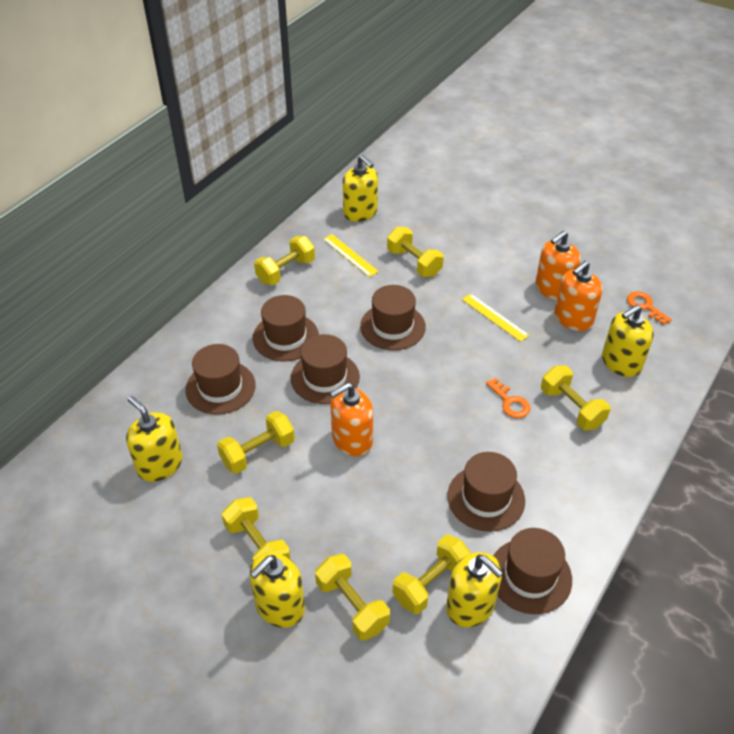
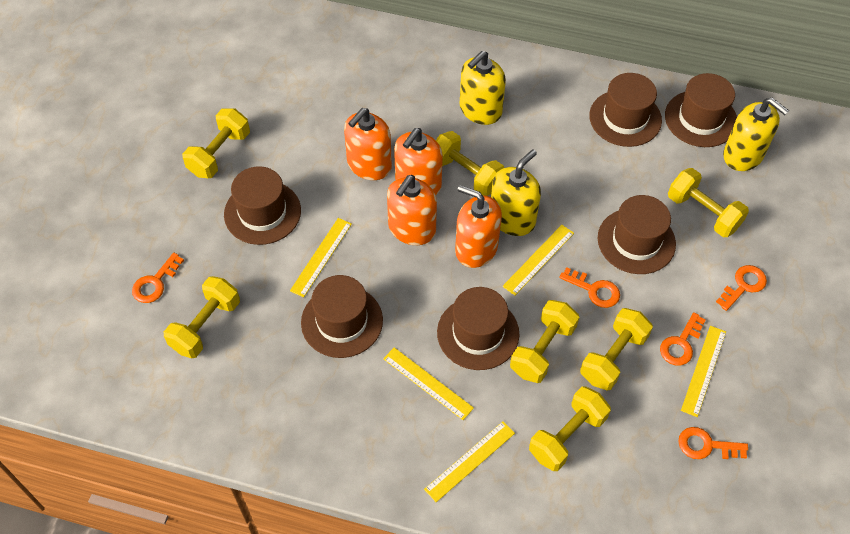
orange key: [486,378,530,418] [627,291,672,325] = 2 -> [132,253,184,303] [559,267,620,308] [660,312,705,366] [678,427,748,459] [716,265,767,311] = 5
orange soap dispenser: [330,382,373,456] [535,230,581,300] [554,261,602,331] = 3 -> [344,108,392,180] [387,175,437,245] [394,128,443,195] [455,185,502,268] = 4
yellow ruler: [323,234,379,277] [462,294,529,342] = 2 -> [290,218,352,297] [383,347,474,420] [424,421,515,502] [502,225,574,295] [681,326,726,417] = 5
yellow soap dispenser: [126,396,182,482] [250,553,305,628] [343,155,378,222] [446,552,503,628] [602,305,654,377] = 5 -> [460,51,506,125] [491,150,541,236] [723,98,789,171] = 3

